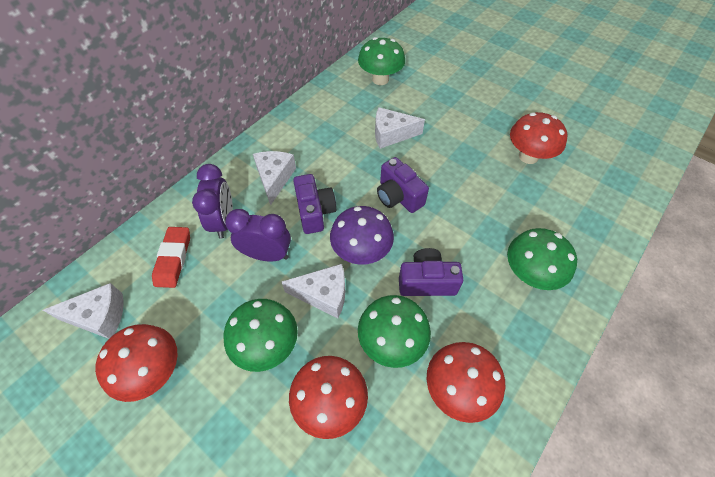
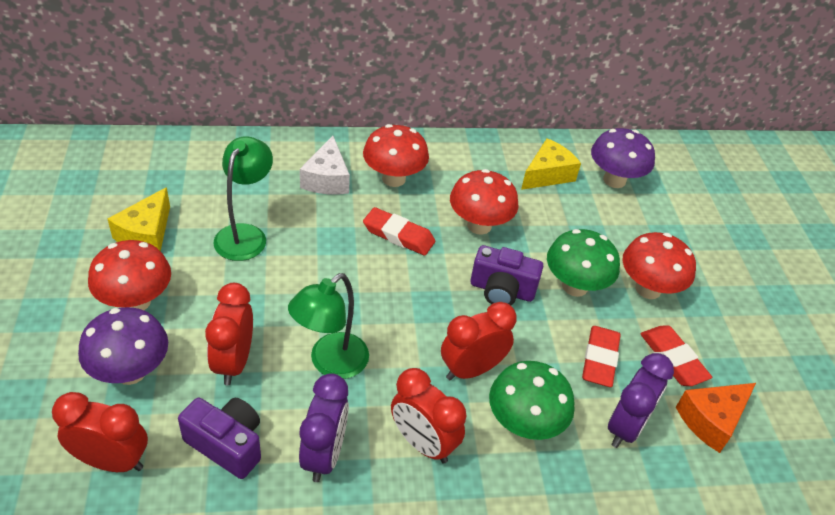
green lamp: none = 0 -> [213,136,273,261] [288,273,369,379] = 2
green mushroom: [223,299,298,372] [358,37,405,85] [358,295,431,368] [507,228,577,290] = 4 -> [489,361,575,440] [547,229,620,297] = 2
orange cheese: none = 0 -> [676,383,756,453] = 1
purple camera: [293,174,336,234] [377,157,429,213] [399,248,463,296] = 3 -> [178,398,261,479] [470,245,543,305] = 2
purple mushroom: [330,206,394,265] = 1 -> [78,307,168,385] [591,128,655,188] = 2
red clock: none = 0 -> [52,392,148,472] [205,283,253,385] [391,368,466,464] [441,302,517,380] = 4
red eraser: [152,227,190,288] = 1 -> [363,207,435,256] [582,326,621,387] [640,325,712,386] = 3
white cheese: [43,283,124,339] [253,151,296,206] [282,264,345,318] [375,107,425,149] = 4 -> [300,136,350,195] = 1
yellow cheese: none = 0 -> [108,187,170,251] [521,138,581,190] = 2

